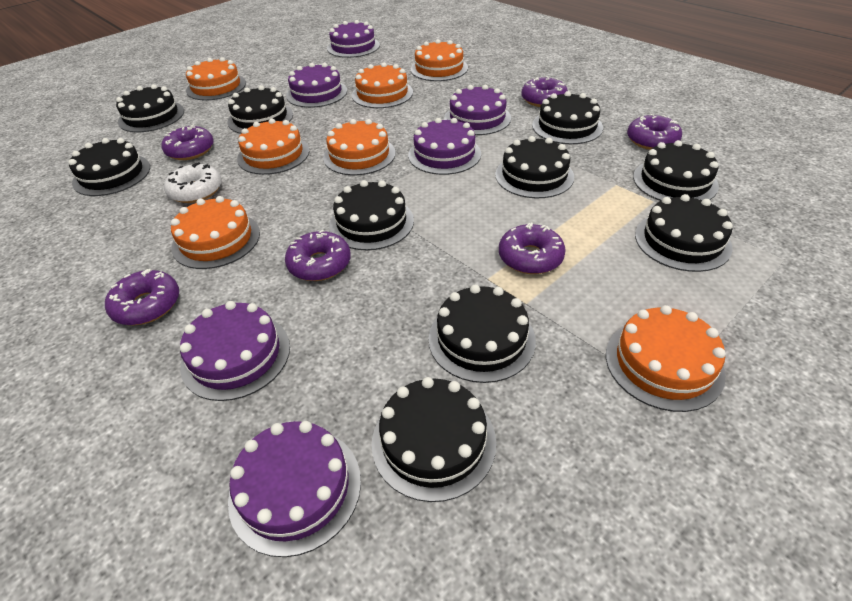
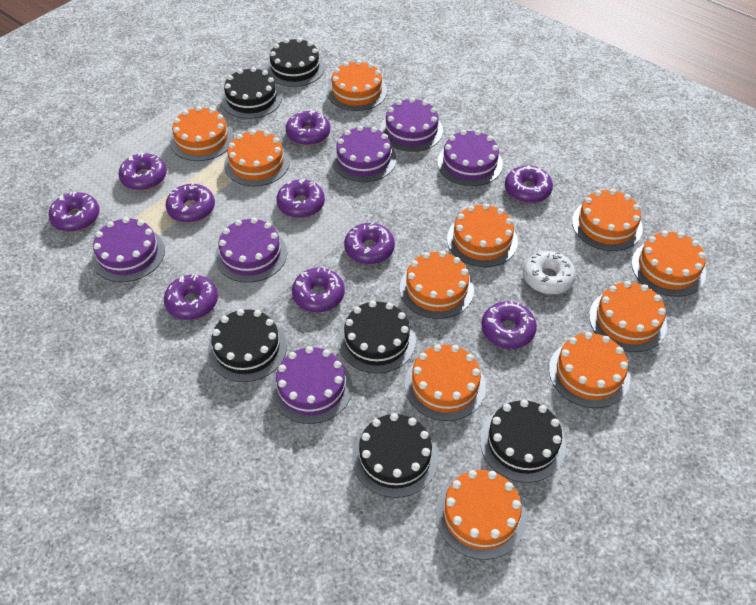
black cake: [68,138,150,196] [116,84,184,132] [227,85,293,134] [329,180,414,250] [372,377,496,502] [428,285,536,383] [495,136,574,198] [532,91,603,144] [633,140,719,201] [635,194,733,272] = 10 -> [208,309,287,382] [221,67,282,119] [266,38,325,87] [338,301,416,374] [352,413,438,498] [480,399,566,483] = 6
orange cake: [171,196,260,269] [186,57,246,101] [237,118,309,175] [323,119,396,175] [352,62,413,108] [411,39,468,81] [606,305,726,412] = 7 -> [170,106,234,161] [224,129,290,187] [327,60,387,111] [400,251,474,319] [405,344,486,421] [436,470,526,560] [447,204,518,267] [549,332,630,408] [572,189,643,251] [589,281,667,352] [631,231,706,297] = 11
purple donut: [105,269,179,325] [161,125,214,160] [285,229,351,281] [499,223,566,274] [521,76,568,107] [627,114,682,150] = 6 -> [48,191,100,232] [119,153,167,190] [164,274,218,320] [165,183,215,223] [276,179,325,218] [286,110,330,146] [292,267,345,313] [344,222,395,264] [481,301,537,349] [505,165,553,203] = 10

